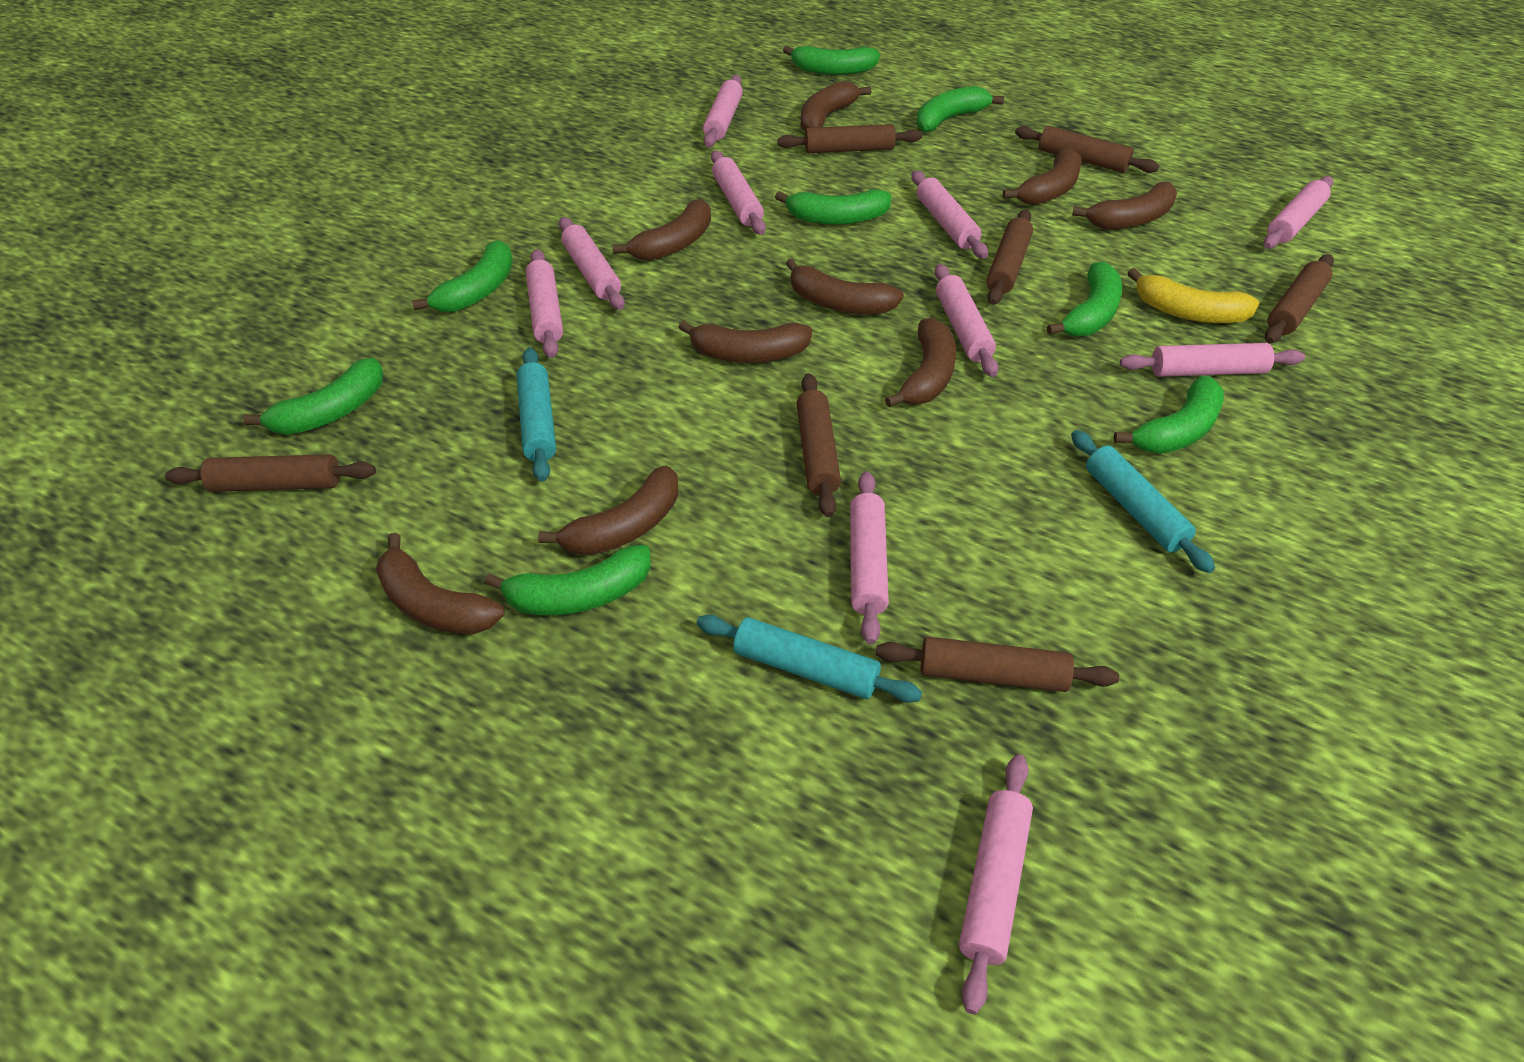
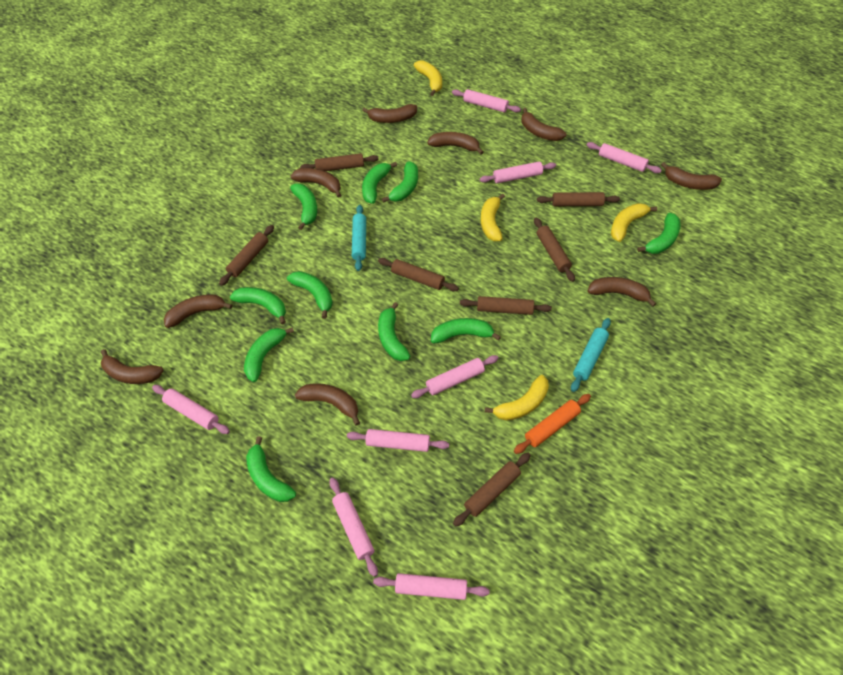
green banana: [243,358,383,435] [412,240,513,312] [484,545,651,615] [775,189,892,225] [783,46,880,75] [916,86,1004,132] [1047,262,1122,336] [1113,376,1224,454] = 8 -> [230,287,286,325] [244,327,294,382] [246,436,296,502] [287,271,333,319] [290,183,317,230] [362,162,397,204] [378,302,410,361] [382,162,418,203] [431,318,501,344] [637,213,681,254] = 10
orange rolling pin: none = 0 -> [514,394,591,454] = 1
pink rolling pin: [526,249,563,358] [559,217,625,310] [703,75,743,147] [711,151,766,235] [850,471,889,644] [911,171,988,258] [935,264,998,377] [959,754,1033,1014] [1120,343,1305,377] [1263,176,1333,249] = 10 -> [152,385,230,434] [329,478,378,577] [347,429,449,452] [373,573,490,600] [411,355,499,398] [452,89,521,113] [480,162,556,183] [587,142,662,173] = 8
turquoise rolling pin: [516,348,556,482] [697,615,922,703] [1071,430,1215,573] = 3 -> [352,205,366,271] [571,318,611,392] = 2
yellow banana: [1127,268,1259,323] = 1 -> [414,60,442,96] [481,194,505,241] [485,375,549,421] [611,203,657,242] = 4

